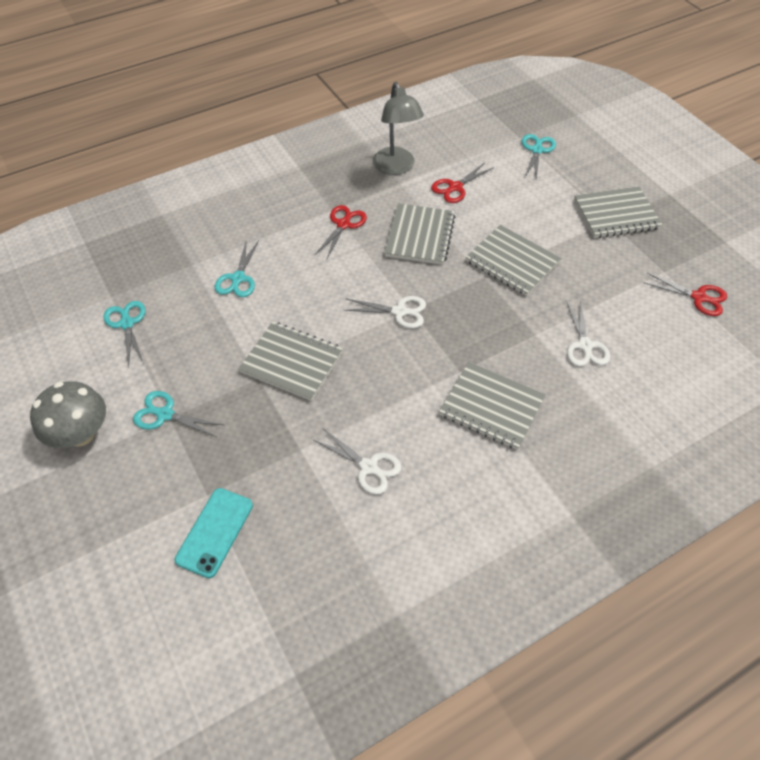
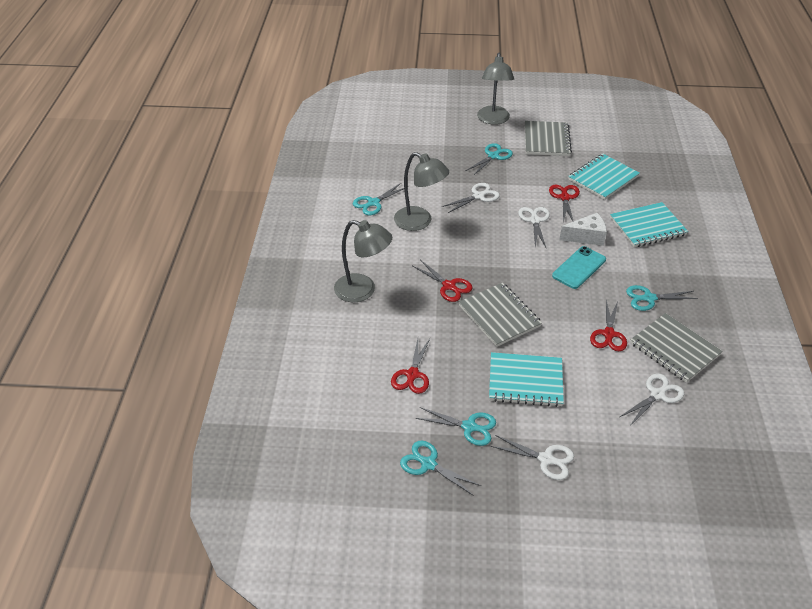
grey lamp: [373,82,424,175] = 1 -> [334,220,392,302] [394,152,449,231] [477,53,514,125] = 3
grey mushroom: [30,381,106,448] = 1 -> none = 0
grey notebook: [239,321,343,401] [385,204,455,265] [439,362,546,450] [466,225,561,296] [574,186,662,238] = 5 -> [459,283,542,347] [525,121,572,156] [630,313,722,383] = 3
red scissors: [315,205,367,258] [431,163,494,203] [643,273,727,316] = 3 -> [391,338,430,394] [413,260,473,302] [549,185,580,222] [590,300,627,351] = 4
turquoise notebook: none = 0 -> [489,352,564,407] [568,154,640,200] [610,202,688,247] = 3
turquoise scissors: [103,301,146,368] [133,391,224,437] [215,239,259,297] [522,134,556,181] = 4 -> [353,183,404,215] [400,441,481,496] [415,407,496,446] [466,143,513,176] [626,285,698,311] = 5
white cheese: none = 0 -> [559,213,607,246] = 1
white scissors: [313,429,402,495] [343,296,426,328] [566,300,610,366] = 3 -> [442,183,500,213] [490,435,574,480] [518,207,550,247] [620,374,684,426] = 4

